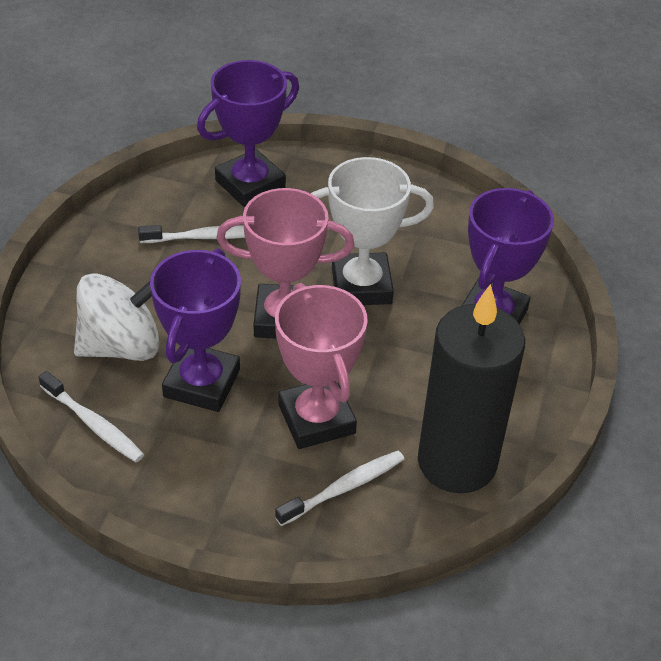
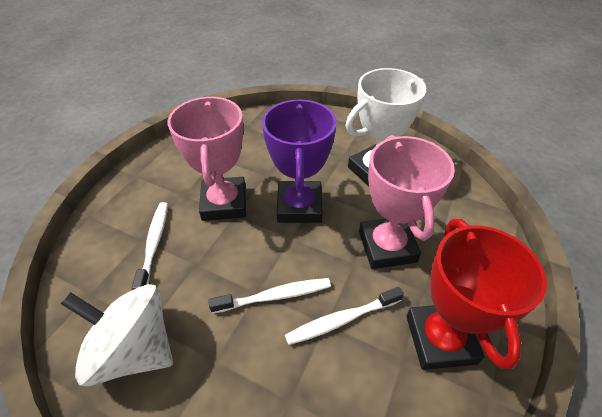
black candle: [418,284,525,493] = 1 -> none = 0
purple trophy: [150,248,241,412] [197,60,299,207] [462,188,554,325] = 3 -> [262,99,337,223] = 1
red trophy: none = 0 -> [406,219,547,370] = 1

